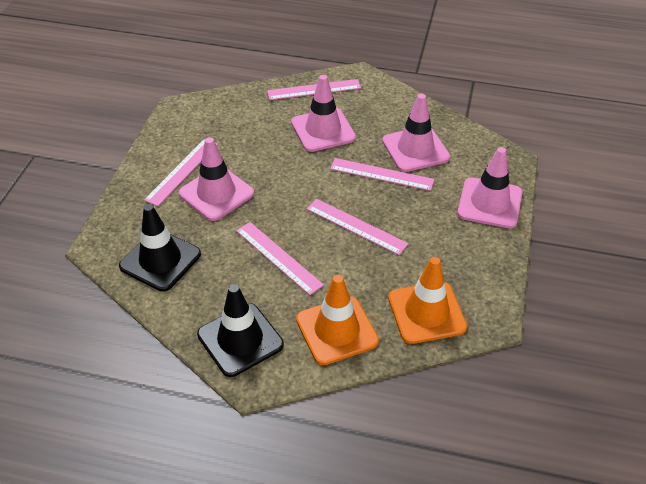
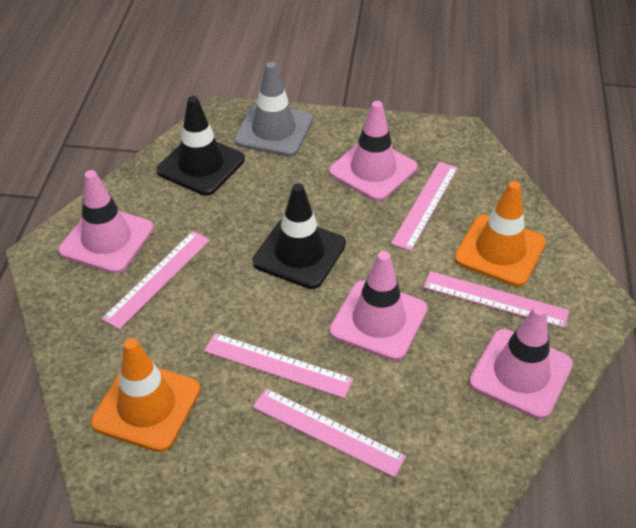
grey traffic cone: none = 0 -> [234,62,313,156] = 1

